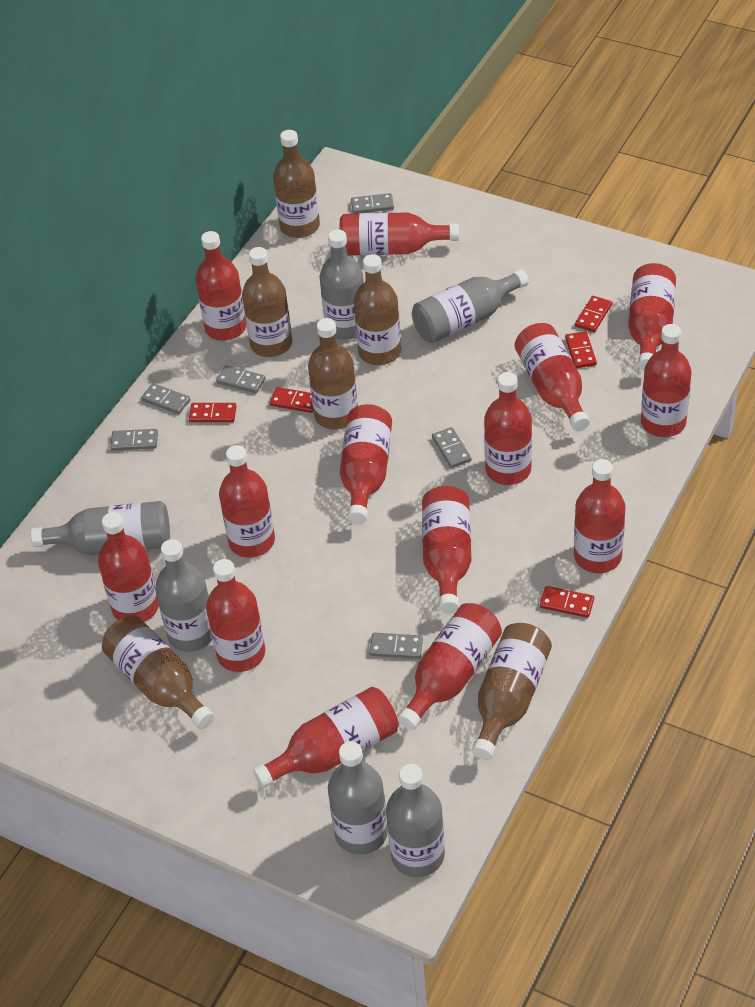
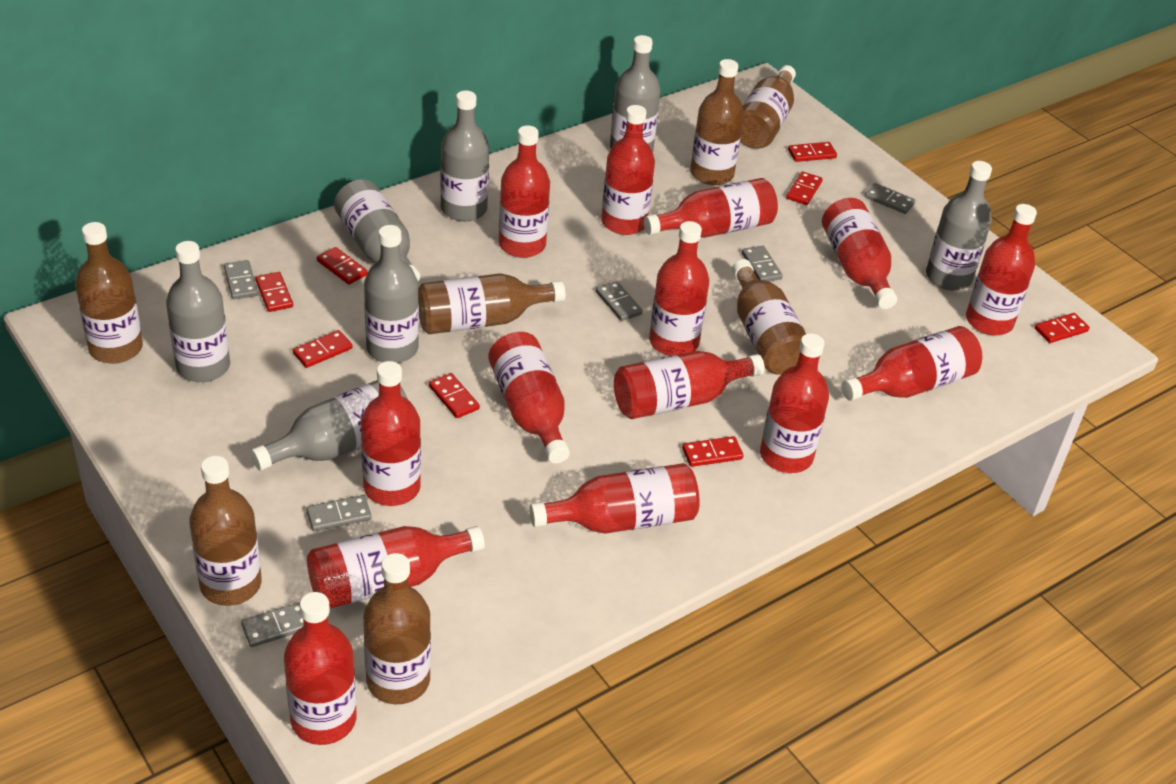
brown bottle: [102,616,214,729] [242,247,292,357] [273,130,320,238] [308,318,358,430] [353,254,401,365] [472,623,552,760] = 6 -> [75,222,143,364] [189,456,262,606] [363,553,431,704] [418,273,566,334] [690,59,744,185] [732,259,806,375] [740,65,796,149] = 7
grey bottle: [31,501,170,555] [155,539,212,652] [320,230,364,340] [328,741,388,855] [386,764,445,877] [412,269,529,343] = 6 -> [166,241,230,382] [251,380,408,471] [334,179,420,281] [364,225,419,363] [440,91,489,221] [610,35,661,152] [926,161,992,290] = 7
red domino: [189,403,236,422] [269,387,314,413] [540,586,594,618] [565,331,597,368] [575,296,612,332] = 5 -> [255,272,293,312] [293,330,352,368] [317,247,368,284] [429,373,480,418] [682,436,743,467] [786,171,823,205] [788,142,837,162] [1035,313,1090,343] = 8

